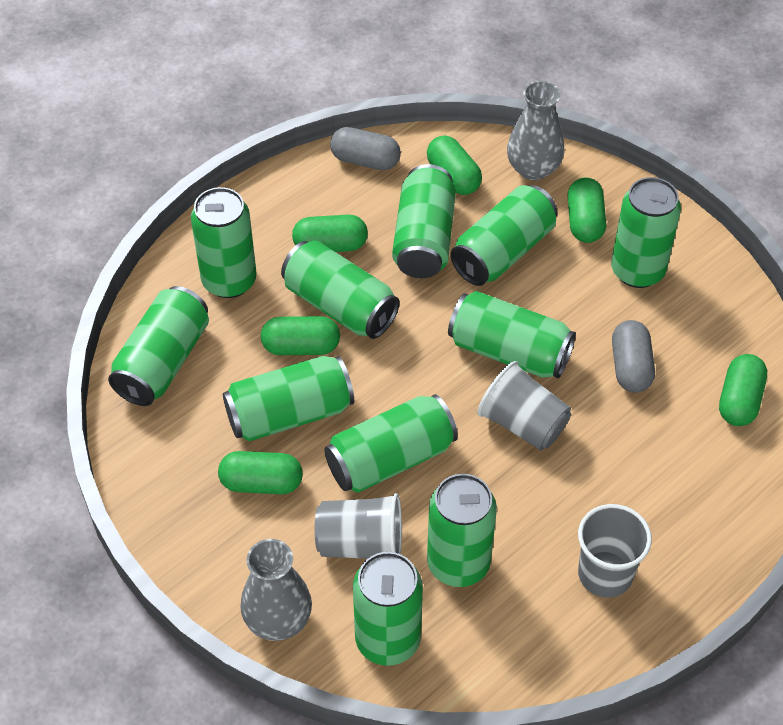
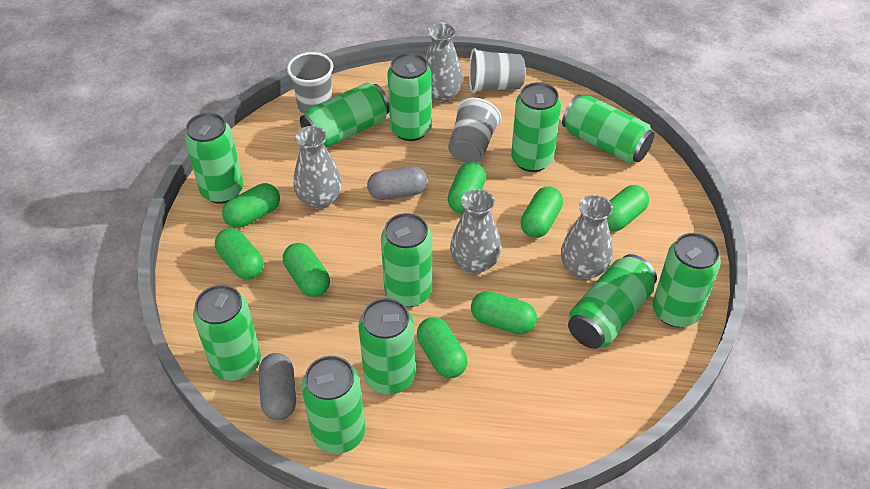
green capsule: [218,451,303,494] [260,316,340,355] [292,215,368,252] [427,136,482,195] [567,177,606,243] [719,354,767,426] = 6 -> [215,228,264,280] [222,183,280,228] [283,243,330,297] [417,317,467,378] [448,162,486,213] [471,291,537,335] [521,186,563,238] [607,185,649,232] = 8
grey vase: [240,539,312,641] [507,81,564,180] = 2 -> [293,126,342,209] [425,23,463,103] [450,189,501,274] [561,195,613,279] = 4

